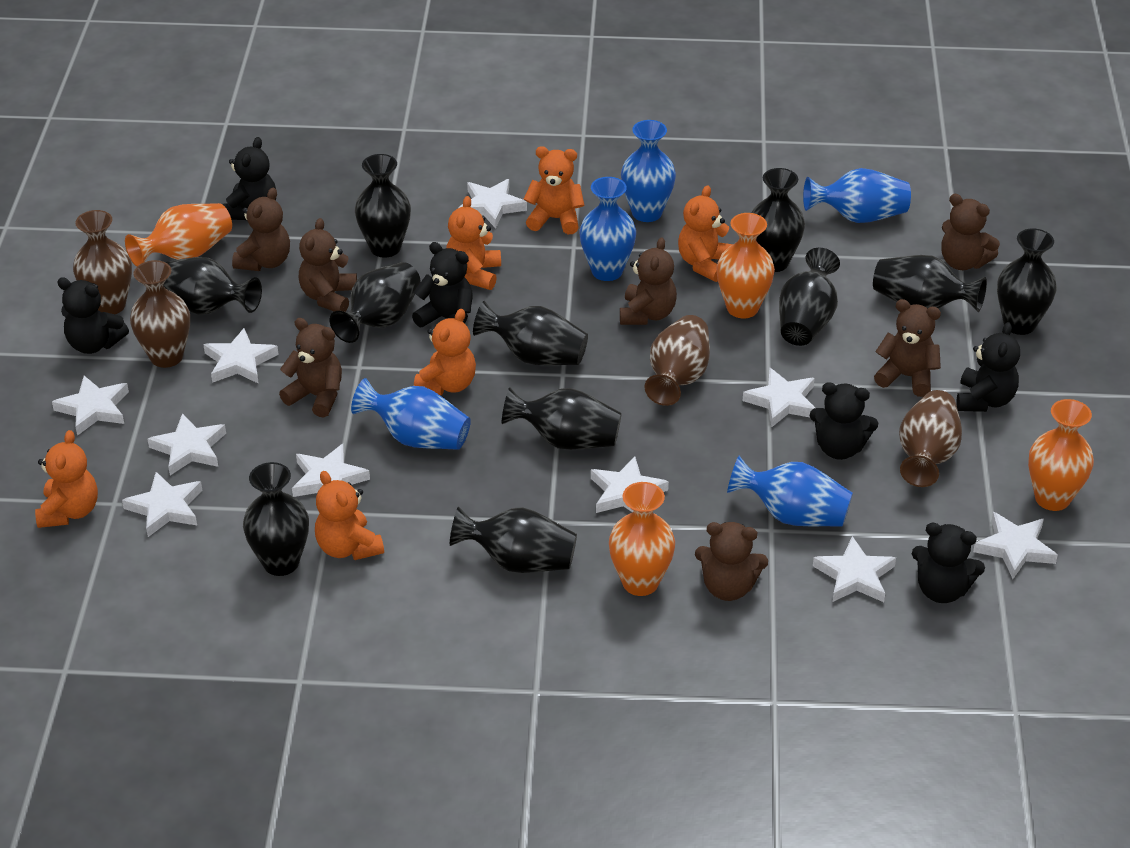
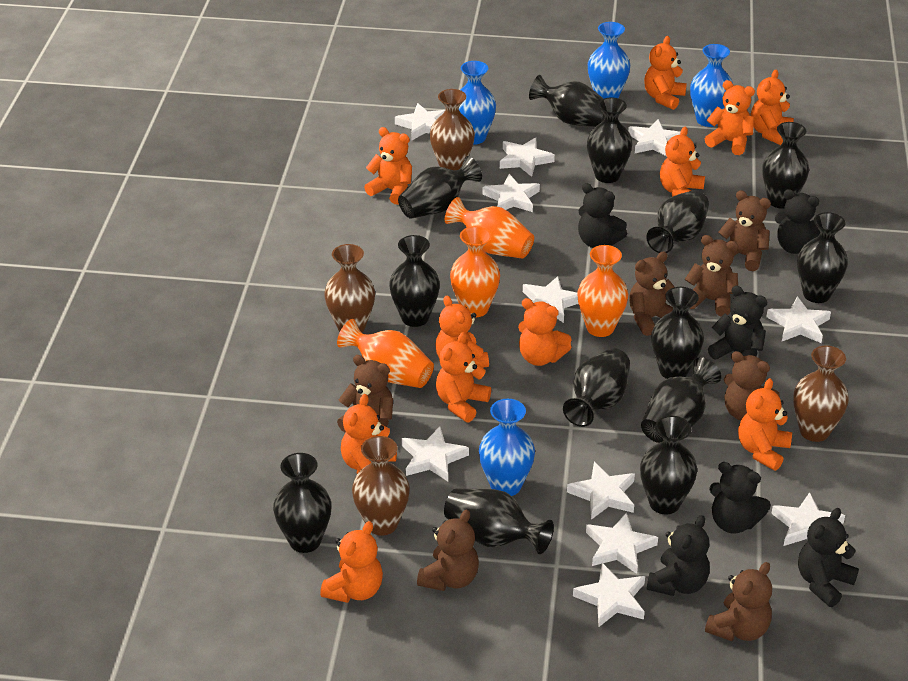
black vase: [164,257,262,315] [243,462,309,576] [330,262,420,343] [355,154,411,258] [450,507,577,573] [473,301,588,365] [502,387,622,450] [752,168,805,272] [779,248,840,346] [873,255,987,312] [997,229,1057,335] = 11 -> [273,453,331,553] [389,235,440,327] [398,156,482,219] [444,489,554,554] [529,75,605,127] [563,348,630,427] [587,97,633,183] [640,416,697,514] [641,357,721,443] [646,190,709,253] [651,287,704,379] [762,122,809,209] [797,212,848,303] = 13
blue vase: [351,378,471,450] [580,177,636,281] [621,120,676,222] [727,456,853,527] [803,168,911,223] = 5 -> [459,61,496,145] [479,399,535,496] [588,22,630,99] [690,44,733,127] = 4
orange teddy bear: [35,430,98,528] [315,471,384,560] [414,309,476,395] [446,196,501,290] [524,146,584,234] [678,185,733,282] = 6 -> [320,521,383,603] [341,394,397,474] [364,127,412,205] [436,296,489,368] [436,332,491,422] [518,298,572,366] [644,36,687,110] [660,127,705,197] [705,80,755,155] [738,378,792,471] [751,70,794,145] = 11
white star: [52,376,129,436] [122,472,202,537] [148,413,226,475] [203,328,279,384] [292,444,370,497] [458,179,527,229] [591,456,669,513] [743,368,815,427] [813,536,896,602] [973,512,1058,579] = 10 -> [395,103,445,141] [402,427,469,481] [482,174,540,212] [500,138,555,177] [523,276,579,323] [567,462,635,520] [573,563,645,627] [586,512,658,574] [628,119,680,156] [766,296,831,343] [771,492,845,546] = 11

